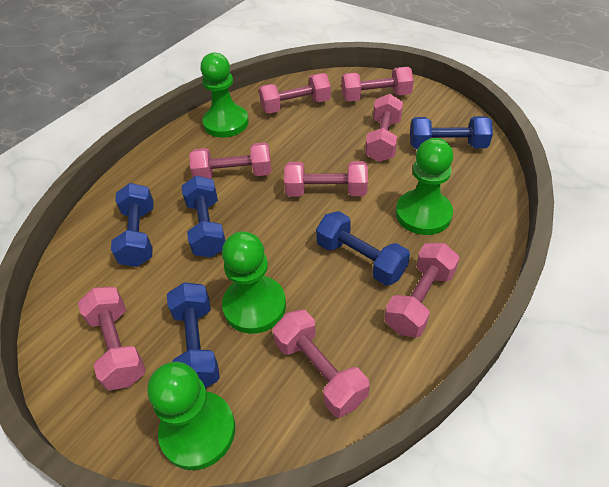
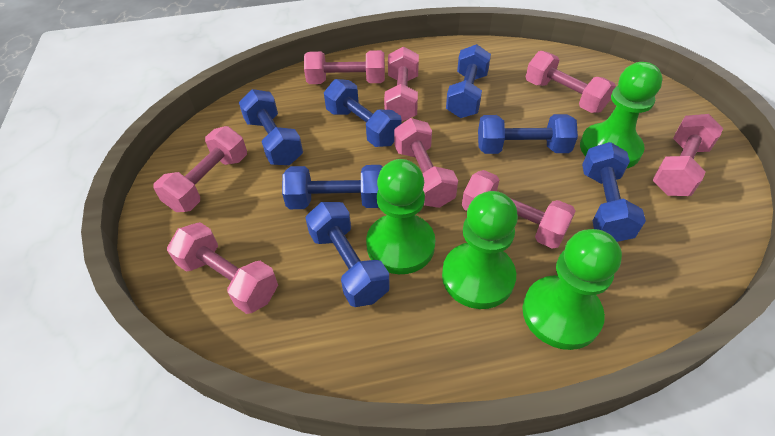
blue dumbbell: [111,183,153,267] [167,282,220,388] [182,176,225,258] [316,211,410,286] [410,116,493,149] = 5 -> [239,89,303,165] [282,165,383,209] [305,202,390,307] [324,79,402,147] [446,44,491,118] [478,114,578,154] [582,142,646,242] = 7

